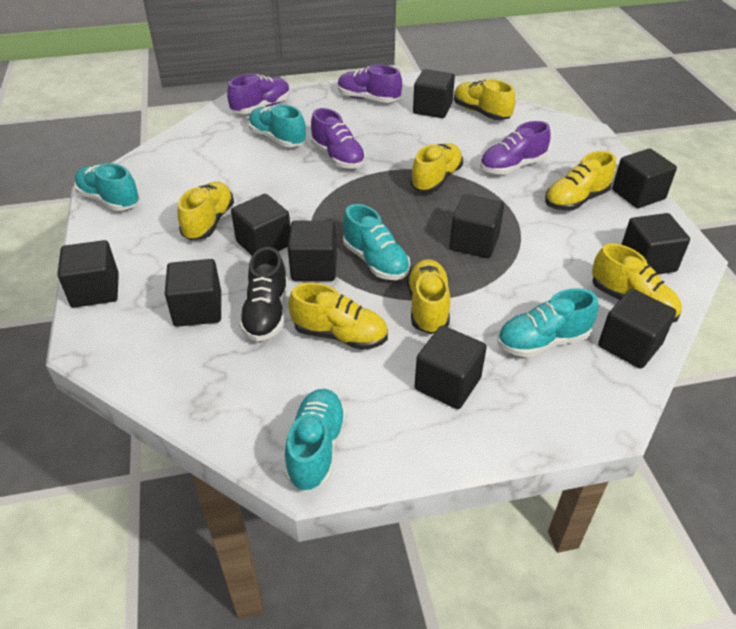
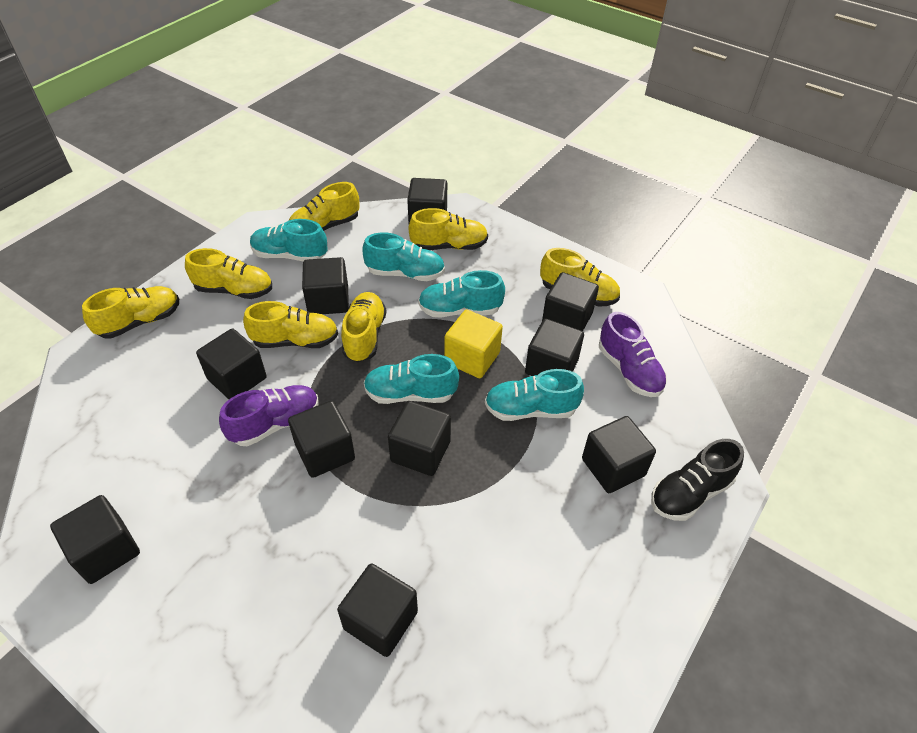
purple shoe: [227,74,290,114] [311,108,366,169] [338,65,402,103] [480,121,551,174] = 4 -> [219,385,319,446] [599,312,667,397] = 2
yellow cube: none = 0 -> [444,309,503,378] = 1

